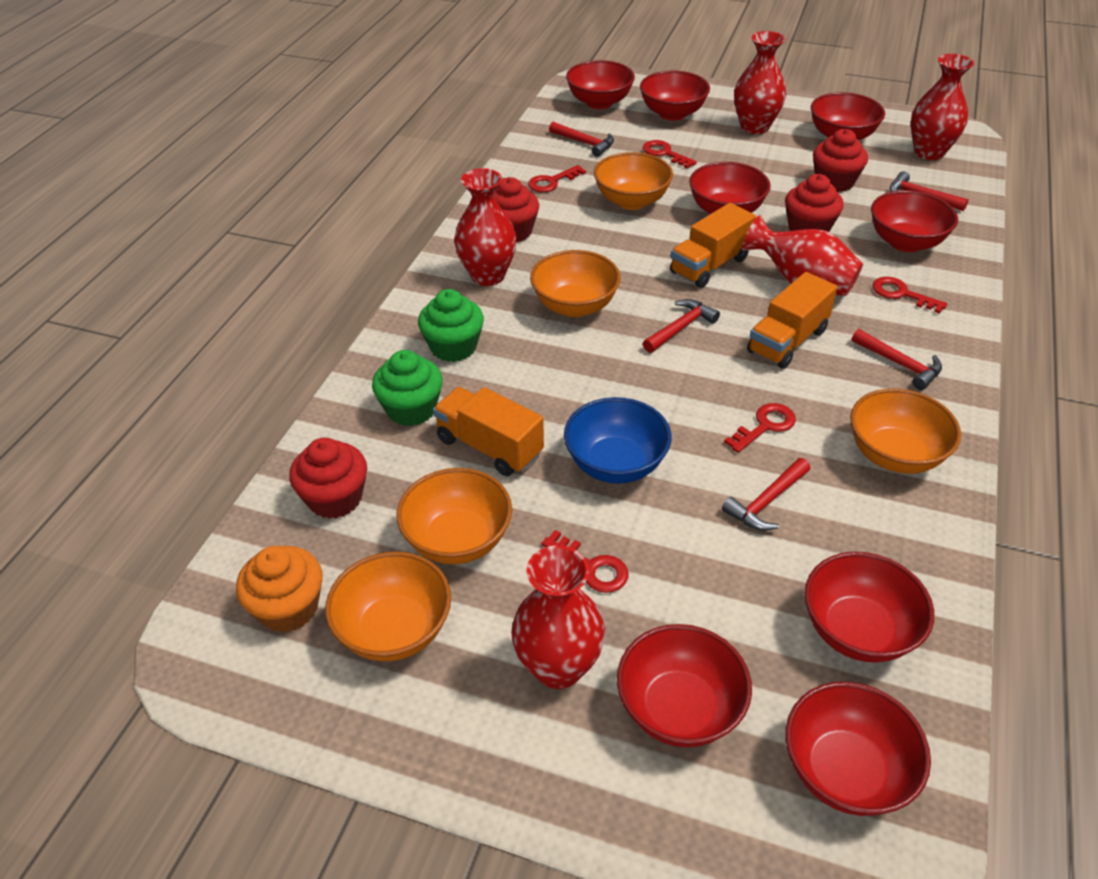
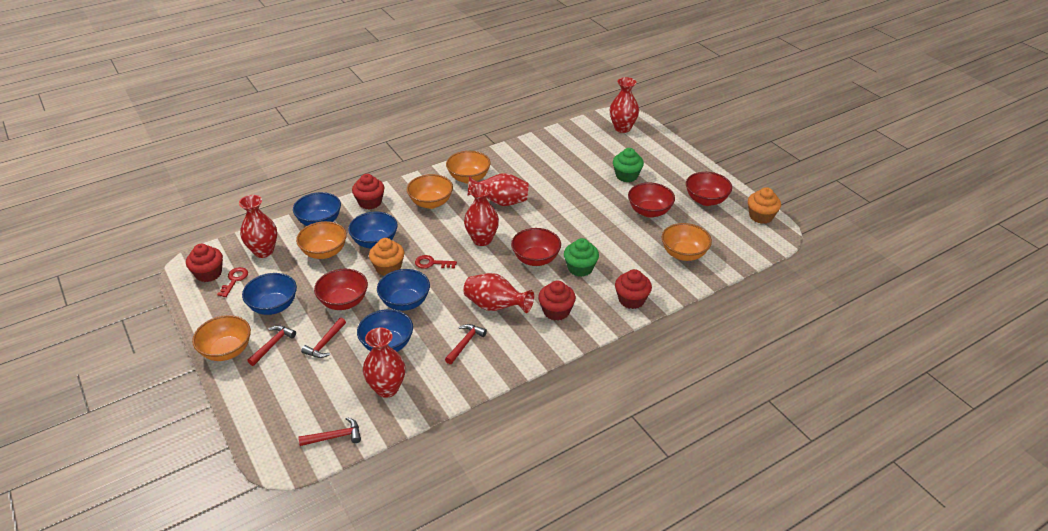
blue bowl: [564,397,671,484] = 1 -> [242,273,297,315] [293,192,341,226] [348,212,398,248] [357,309,413,352] [377,269,430,311] = 5
orange cupcake: [236,546,322,633] = 1 -> [369,238,404,276] [748,187,781,224] = 2
orange truck: [433,387,544,476] [670,203,756,288] [747,272,838,369] = 3 -> none = 0
red bowl: [566,60,635,109] [617,624,752,748] [640,71,710,121] [689,162,771,214] [786,682,931,816] [805,552,934,662] [811,92,885,140] [871,190,958,252] = 8 -> [314,269,368,310] [511,228,561,266] [628,183,675,218] [686,172,732,206] = 4
red hammer: [549,122,614,157] [643,299,720,353] [722,458,810,531] [851,329,942,390] [890,171,968,211] = 5 -> [247,325,296,366] [298,417,361,446] [301,318,346,358] [445,324,487,364] = 4
red key: [528,165,586,192] [541,530,628,593] [643,140,697,169] [724,403,796,453] [872,277,947,314] = 5 -> [217,267,248,297] [415,255,457,269] = 2
red vase: [454,168,517,286] [511,545,605,689] [734,31,786,134] [742,215,863,296] [911,54,974,160] = 5 -> [239,195,277,258] [363,328,405,398] [463,273,534,313] [464,184,499,246] [467,173,528,206] [610,77,639,133] = 6

